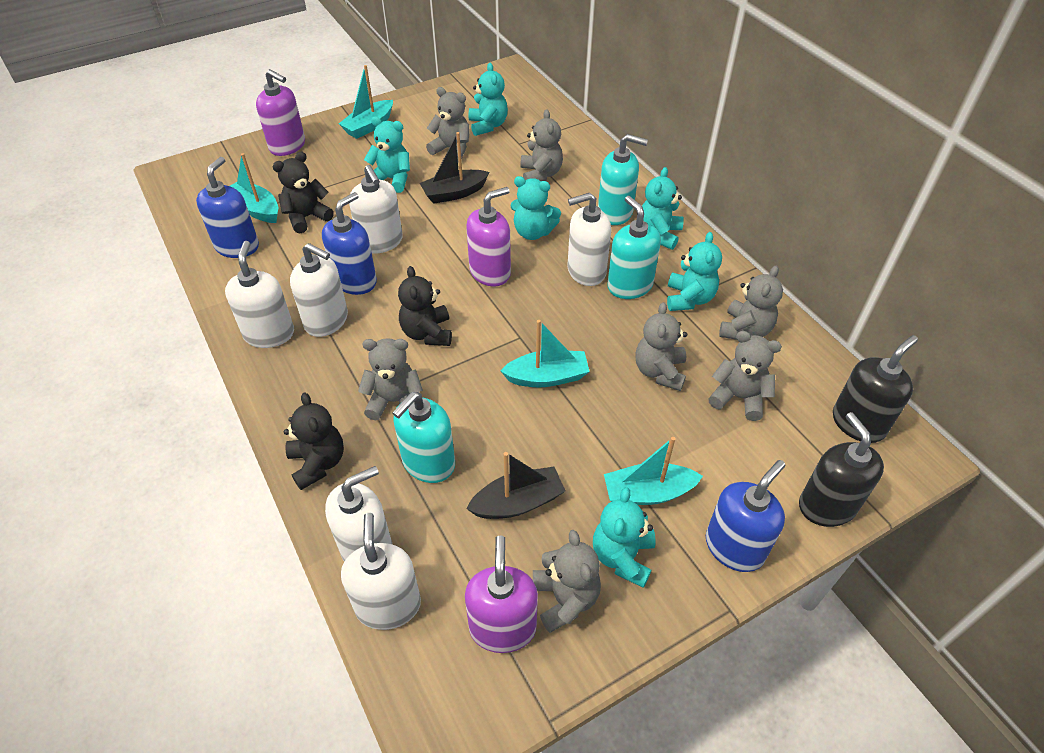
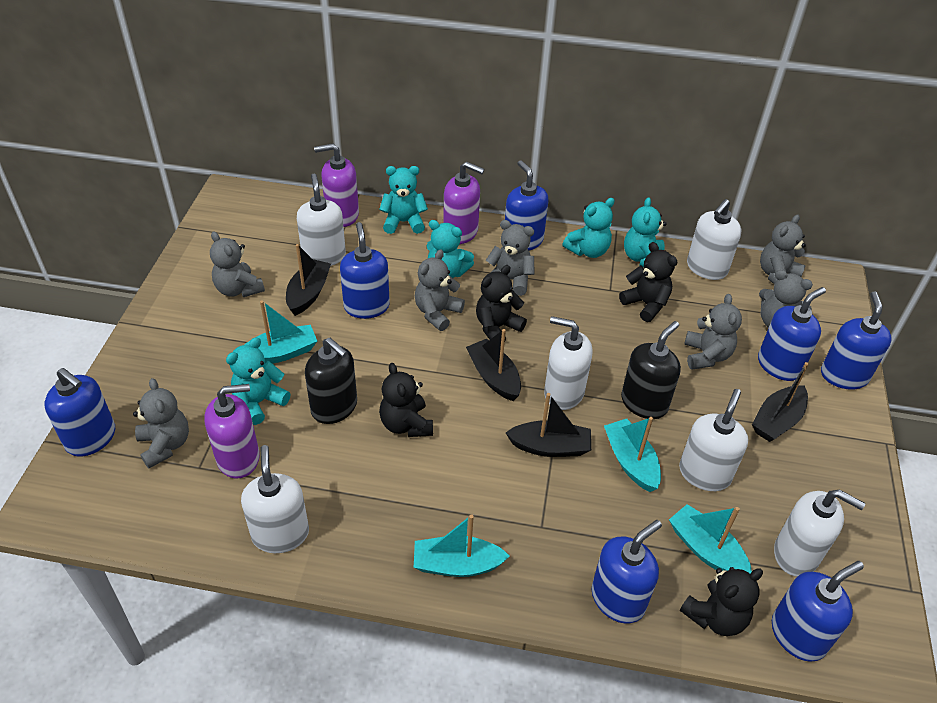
black boat: [420,132,489,204] [466,452,566,519] = 2 -> [286,244,331,316] [466,329,521,401] [506,393,591,457] [752,362,809,442] = 4
black teddy bear: [272,152,334,233] [284,392,344,490] [398,266,452,346] = 3 -> [379,363,433,437] [476,265,527,340] [619,242,677,322] [680,567,763,636] = 4
blue soap dispenser: [196,157,259,258] [322,192,377,295] [706,460,785,572] = 3 -> [44,368,115,457] [340,222,390,319] [505,160,549,250] [592,520,662,624] [758,287,826,381] [772,561,864,662] [821,292,892,390] = 7
turquoise soap dispenser: [393,392,455,483] [598,134,648,225] [607,196,661,299] = 3 -> none = 0
turquoise teddy bear: [364,116,410,193] [468,63,508,136] [510,176,561,240] [593,487,656,588] [642,167,684,250] [667,232,722,311] = 6 -> [226,337,291,425] [379,166,428,234] [427,220,474,278] [562,198,615,258] [624,197,667,267] = 5

